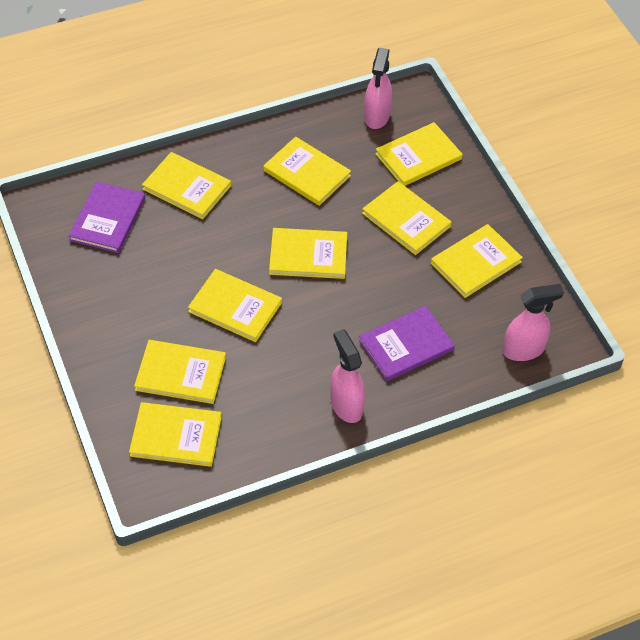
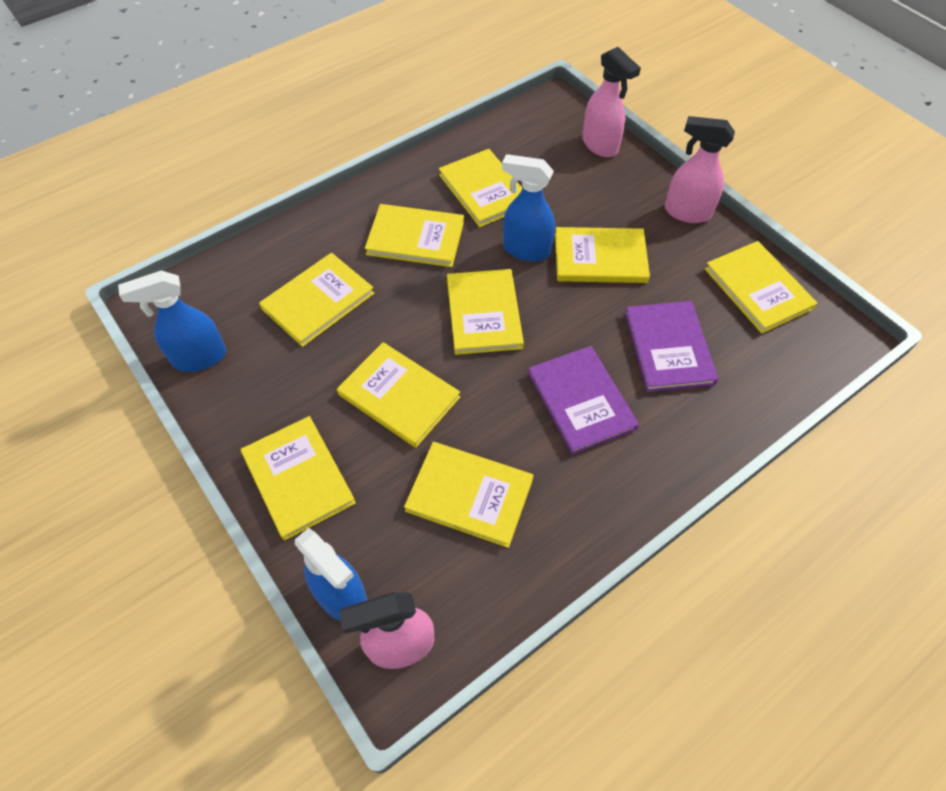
blue spray bottle: none = 0 -> [118,271,226,372] [295,528,368,622] [502,154,555,261] = 3

